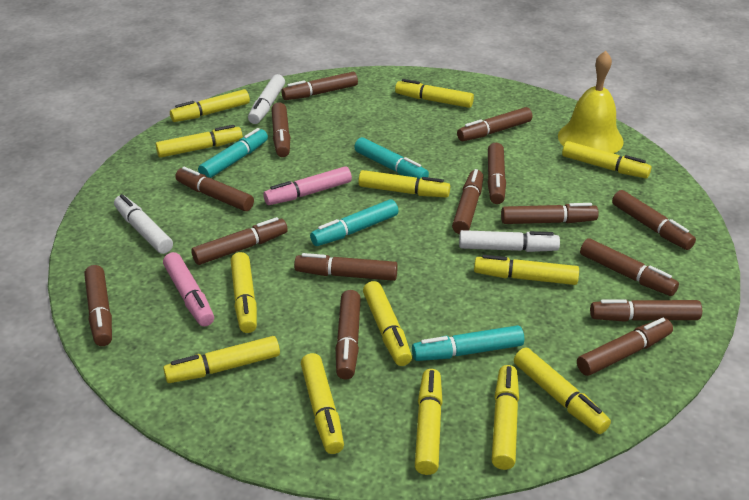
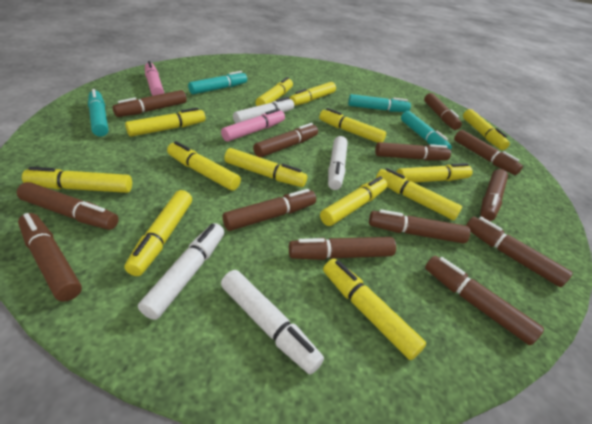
brown marker: [84,265,112,346] [175,167,254,211] [191,217,288,265] [271,102,290,157] [281,72,358,100] [294,253,398,281] [336,290,361,380] [452,169,483,234] [457,107,532,141] [487,142,506,204] [501,203,598,224] [577,318,673,376] [580,238,679,296] [590,299,702,322] [612,190,696,250] = 15 -> [17,182,119,230] [18,213,82,302] [113,90,187,117] [223,189,316,231] [253,123,318,158] [289,237,396,260] [369,209,470,244] [375,142,451,160] [424,93,462,130] [425,256,544,345] [454,130,523,175] [466,216,573,287] [480,169,508,221] = 13
white marker: [114,194,173,254] [248,74,285,124] [459,230,560,252] = 3 -> [138,223,224,320] [221,270,324,374] [233,97,294,123] [328,136,348,190] = 4
yellow bell: [558,51,624,154] = 1 -> none = 0

